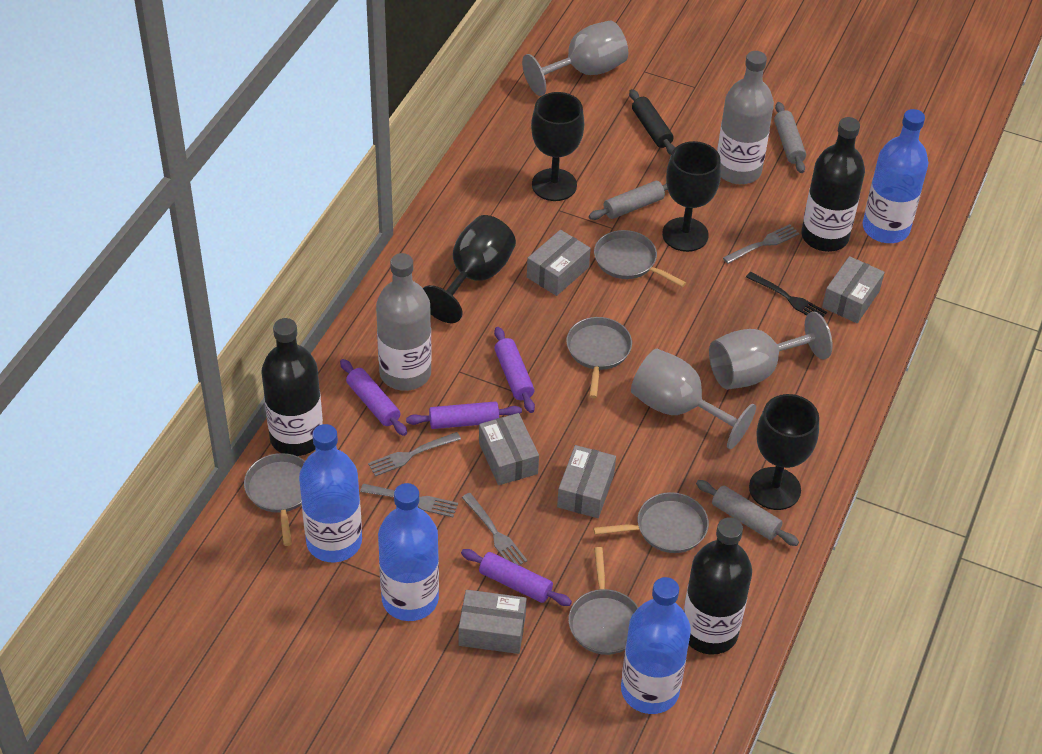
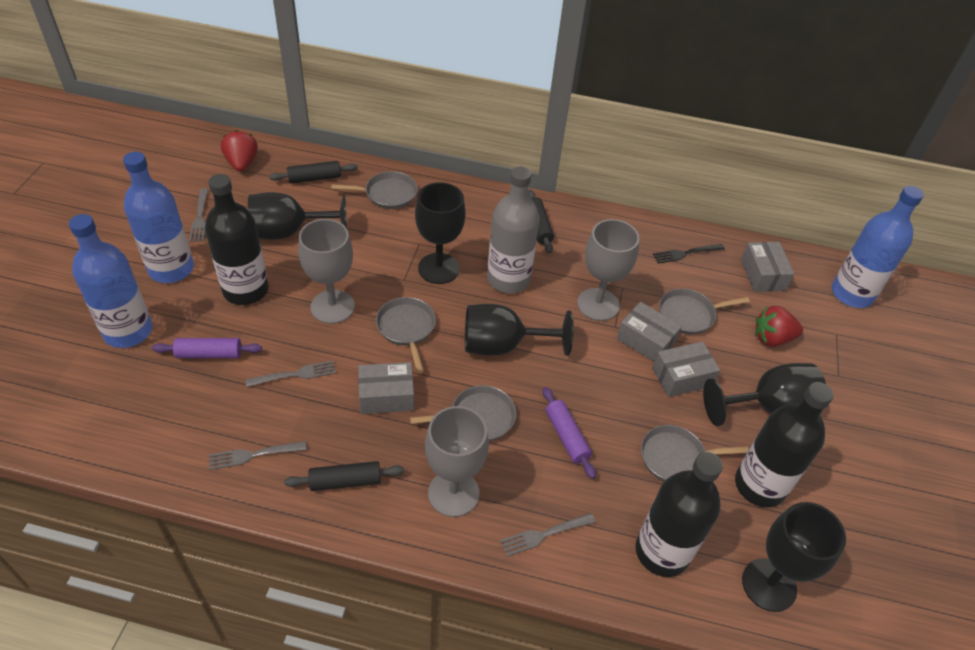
black goblet: [423,215,516,323] [531,92,584,201] [662,141,721,252] [749,394,819,510] = 4 -> [248,192,347,240] [415,182,466,284] [465,304,574,356] [703,363,826,426] [742,502,846,612] = 5
black rolling pin: [629,89,675,155] = 1 -> [269,161,358,183] [284,461,404,491] [528,190,554,254] = 3
blue bottle: [299,424,362,562] [378,483,439,621] [621,577,691,714] [862,109,928,243] = 4 -> [69,214,153,348] [123,152,194,283] [832,186,924,308] = 3
grey bottle: [376,253,432,391] [717,51,774,184] = 2 -> [487,167,540,293] = 1
grey box: [459,590,527,654] [479,413,539,485] [527,230,591,296] [557,445,616,518] [822,256,885,323] = 5 -> [358,362,414,414] [617,302,682,362] [652,342,720,397] [741,242,794,292] = 4
grey rolling pin: [589,181,668,220] [696,480,799,546] [774,102,806,173] = 3 -> none = 0
purple rolling pin: [340,359,407,436] [406,401,522,429] [461,549,572,606] [494,327,535,413] = 4 -> [152,338,262,358] [543,387,596,479] = 2
red strawberry: none = 0 -> [221,130,258,172] [755,306,803,347] = 2

